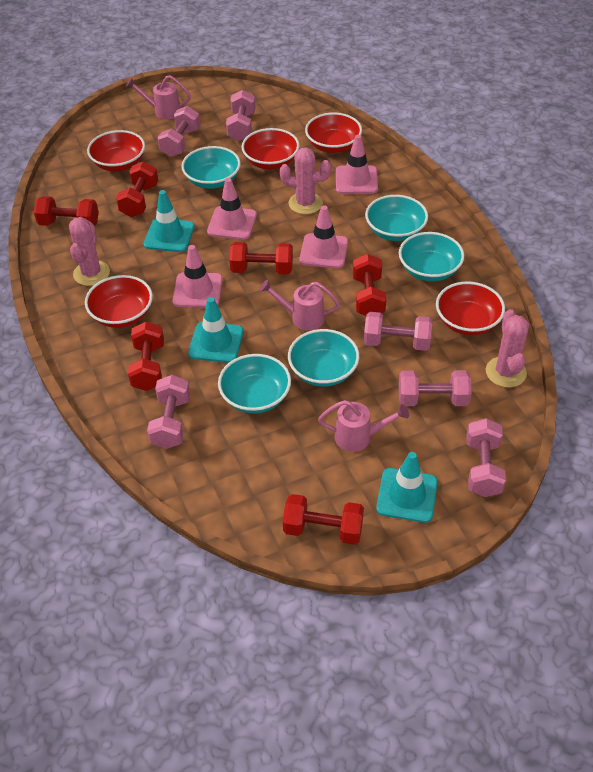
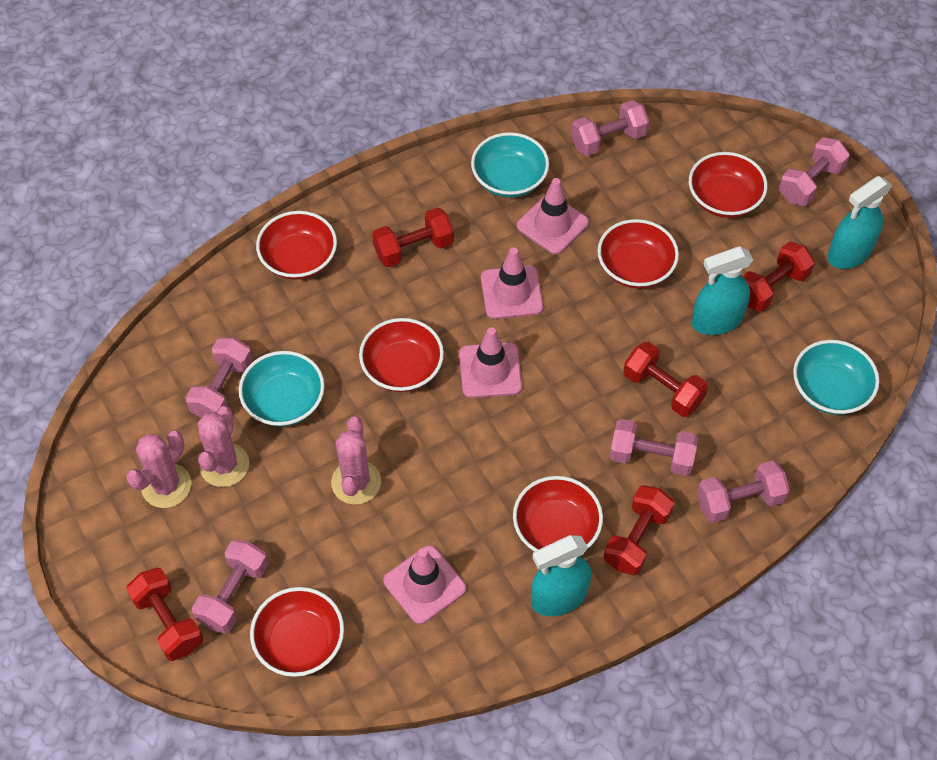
pink watering can: [126,75,191,120] [260,280,340,330] [318,400,409,452] = 3 -> none = 0
red bowl: [85,275,153,328] [87,130,145,171] [241,128,300,169] [305,113,362,153] [436,282,505,335] = 5 -> [250,587,344,677] [256,211,337,280] [359,318,444,392] [513,476,603,552] [597,219,679,288] [689,152,768,218] = 6
red dumbbell: [34,196,99,226] [116,161,158,217] [128,321,164,391] [229,242,293,274] [283,494,364,545] [353,254,386,316] = 6 -> [126,568,203,661] [372,208,454,267] [603,485,674,575] [623,342,708,417] [742,241,815,312] = 5
turquoise bowl: [181,146,241,189] [218,354,291,414] [288,329,359,387] [365,195,428,241] [399,232,464,281] = 5 -> [239,351,325,427] [471,132,549,198] [793,340,879,415] = 3
turquoise spray bottle: none = 0 -> [531,535,591,616] [692,246,753,335] [828,176,892,269] = 3
turquoise traffic cone: [144,190,195,252] [188,297,243,363] [376,452,438,523] = 3 -> none = 0

